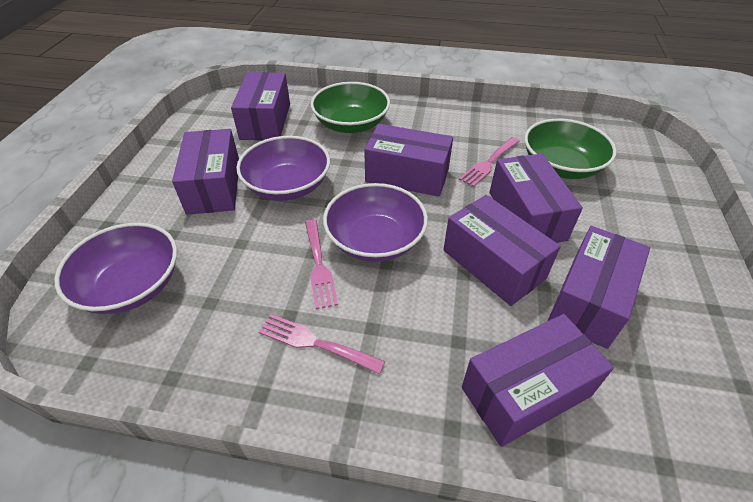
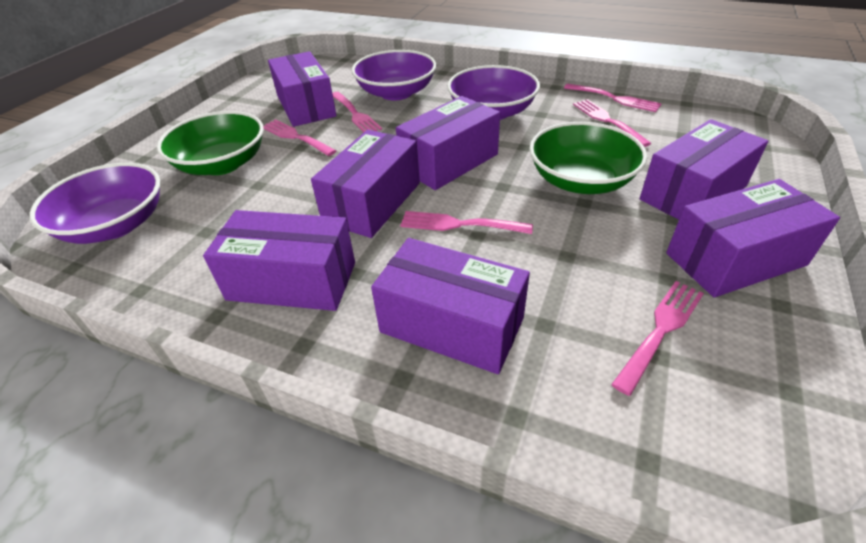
pink fork: [259,314,385,374] [305,219,338,309] [459,137,520,187] = 3 -> [263,119,336,156] [332,92,382,132] [400,211,533,234] [564,84,662,112] [573,99,651,147] [611,281,704,396] = 6

